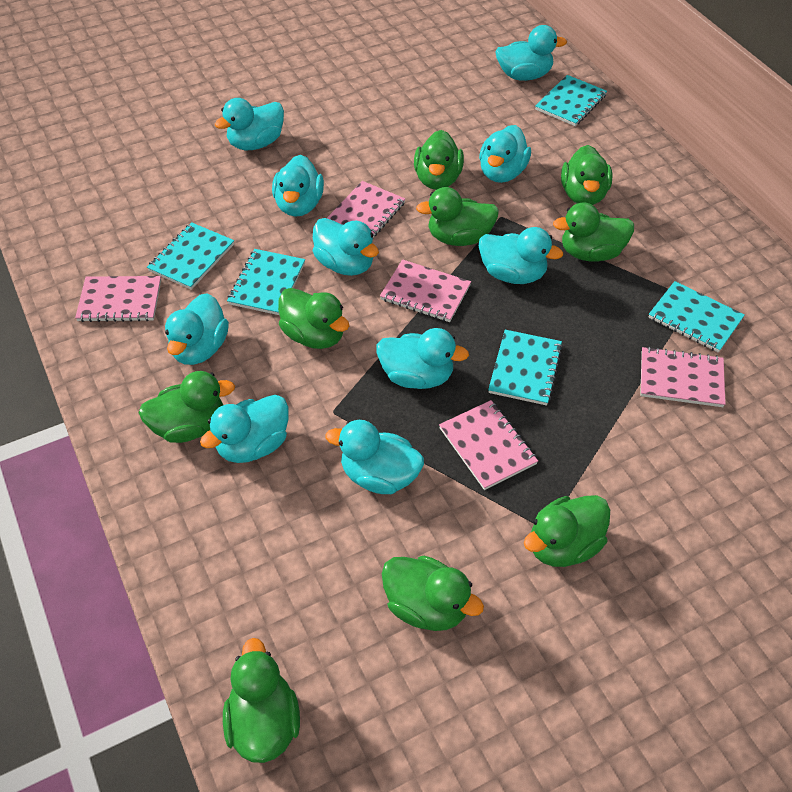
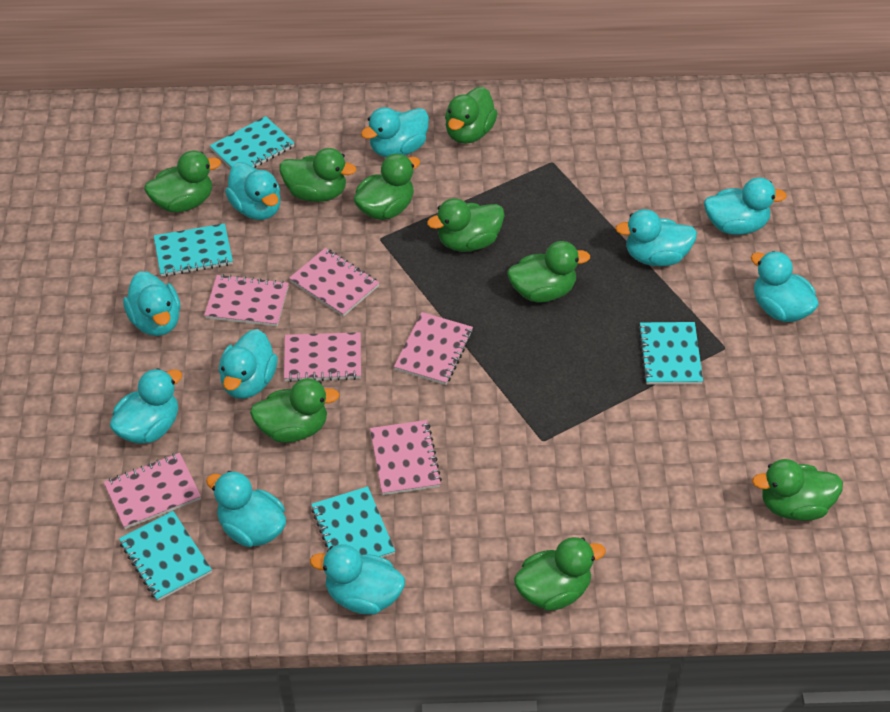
pink notebook: [75,276,161,322] [327,181,405,237] [380,259,471,322] [439,400,538,490] [640,347,725,407] = 5 -> [104,453,201,529] [204,274,289,326] [284,332,361,382] [289,248,379,317] [370,420,442,495] [394,312,473,385] = 6

